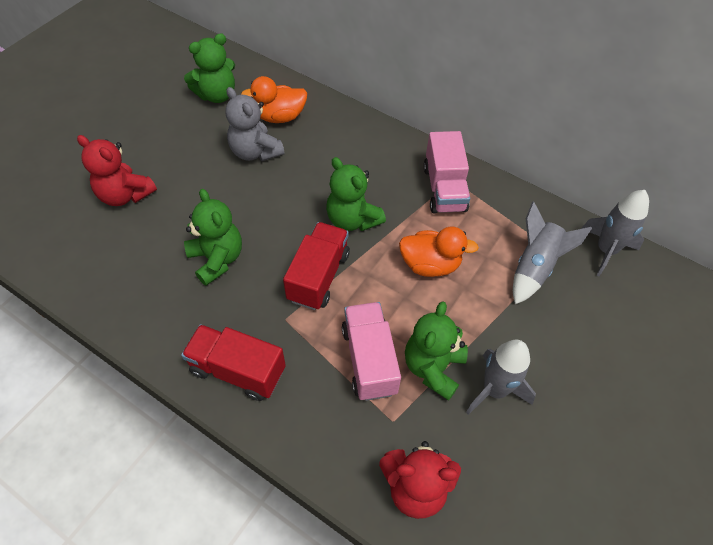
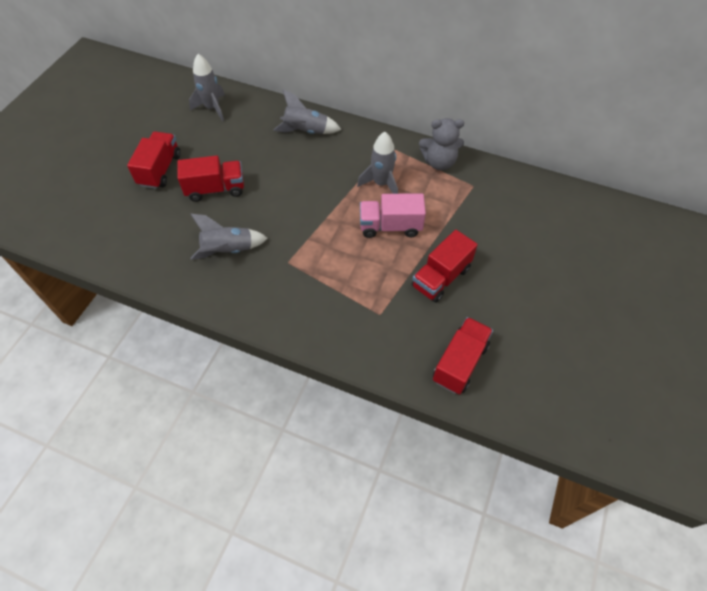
green teddy bear: [184,33,235,103] [184,189,242,286] [326,157,386,231] [405,301,468,401] = 4 -> none = 0
grey rocket: [466,340,536,415] [513,201,592,304] [581,190,649,277] = 3 -> [189,54,225,121] [191,214,268,260] [273,90,341,134] [357,132,398,194] = 4
orange duck: [241,76,307,123] [399,227,479,277] = 2 -> none = 0
pink truck: [342,302,401,401] [423,131,470,213] = 2 -> [360,193,426,238] = 1
red teddy bear: [77,135,157,206] [379,441,461,519] = 2 -> none = 0
red truck: [181,324,286,401] [283,222,350,310] = 2 -> [127,131,181,189] [177,155,244,202] [412,230,478,303] [433,317,493,395] = 4

